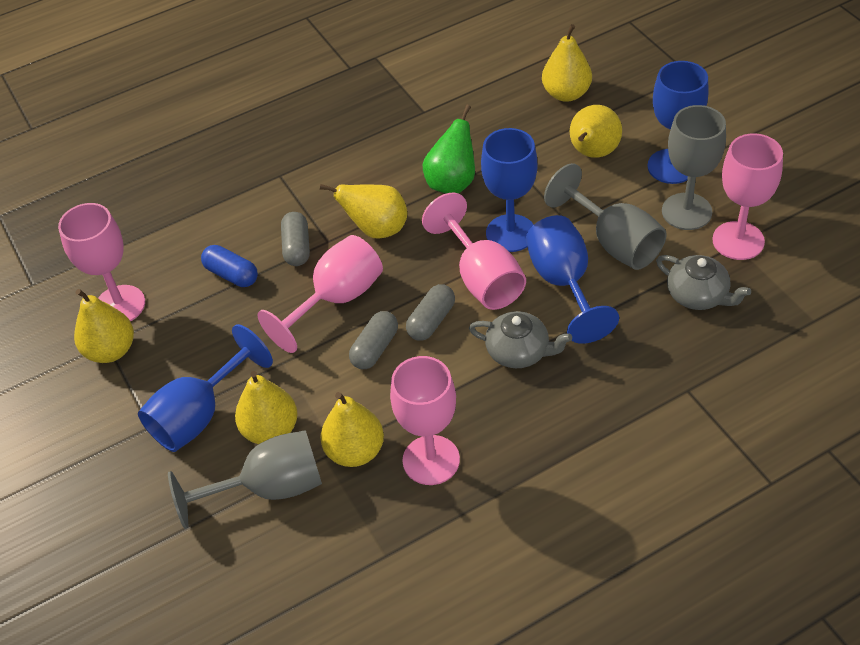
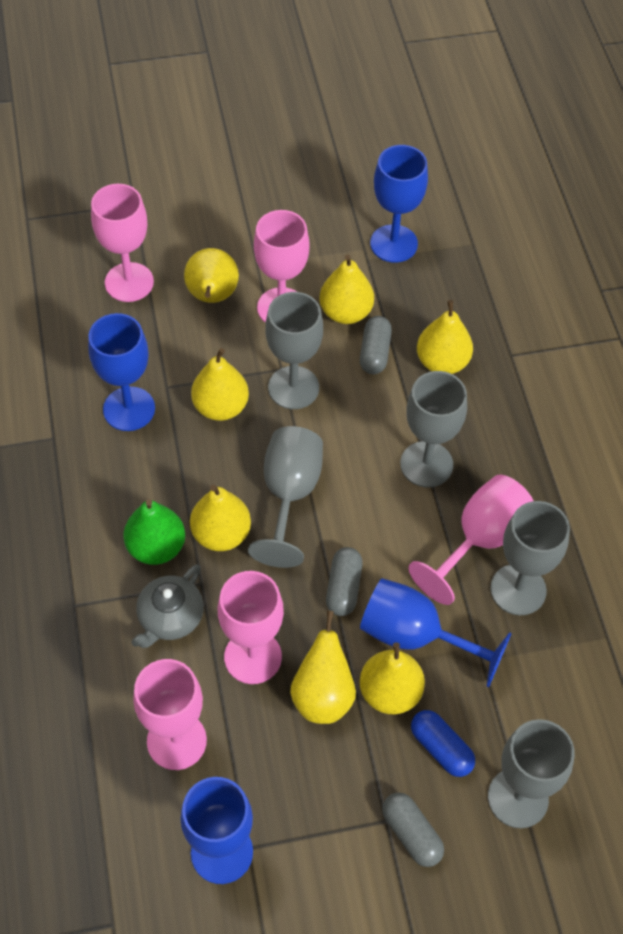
grey goblet: [168,430,322,529] [544,163,667,270] [662,105,726,230] = 3 -> [248,426,323,568] [265,292,323,409] [400,371,467,487] [488,719,575,828] [490,501,570,615] = 5
grey teapot: [469,311,572,368] [656,255,751,310] = 2 -> [131,564,204,648] = 1
yellow pear: [74,289,134,363] [235,371,298,444] [320,184,407,239] [320,392,384,467] [542,24,592,102] [570,105,622,158] = 6 -> [184,248,239,303] [190,485,251,551] [191,348,249,421] [290,611,356,724] [319,255,374,324] [360,643,425,714] [417,300,473,374] = 7

